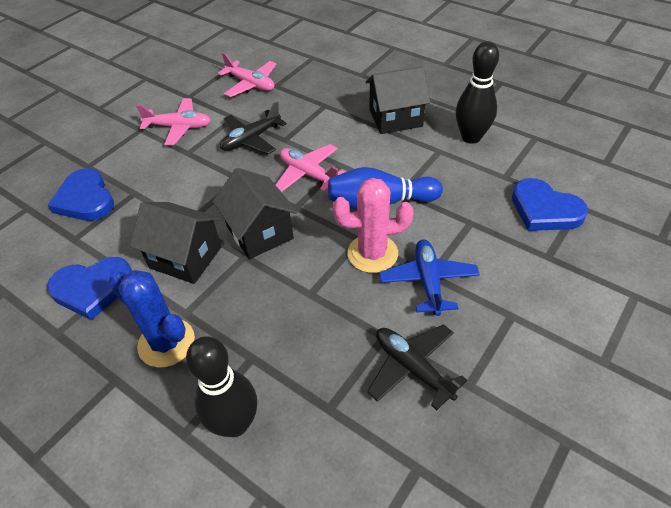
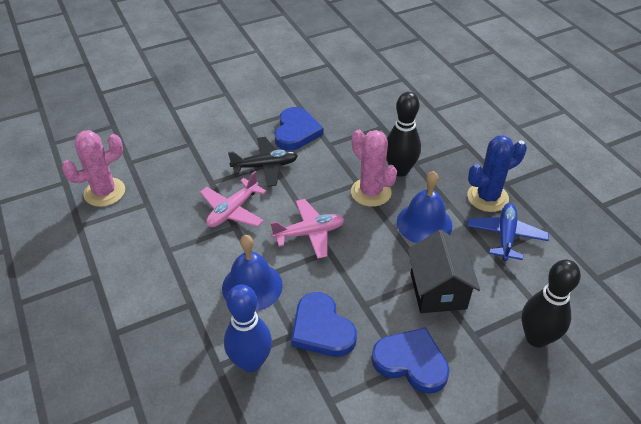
black house: [130,202,221,284] [213,168,297,259] [366,66,430,134] = 3 -> [408,230,480,313] = 1
black plane: [220,102,287,154] [367,324,467,410] = 2 -> [228,137,298,187] = 1
blue bell: none = 0 -> [222,235,283,311] [397,171,453,243] = 2
pink cactus: [333,178,414,273] = 1 -> [62,130,125,207] [351,130,397,207] = 2
pink plane: [136,98,211,145] [218,53,277,97] [276,144,345,192] = 3 -> [200,171,266,227] [271,199,344,259] = 2

